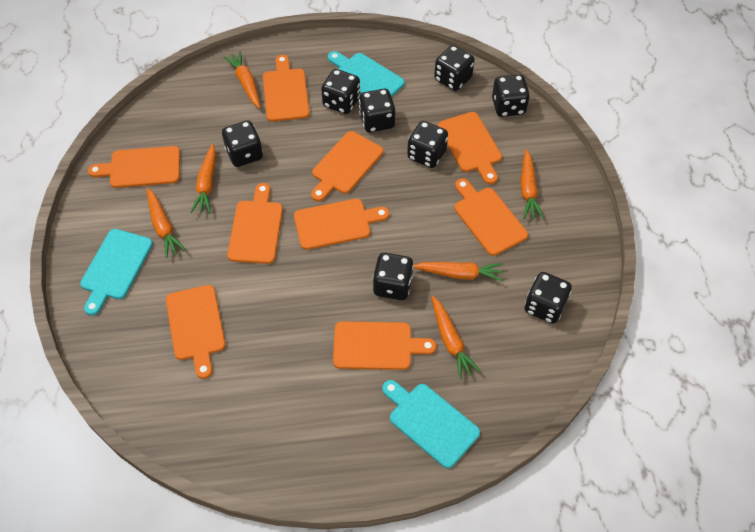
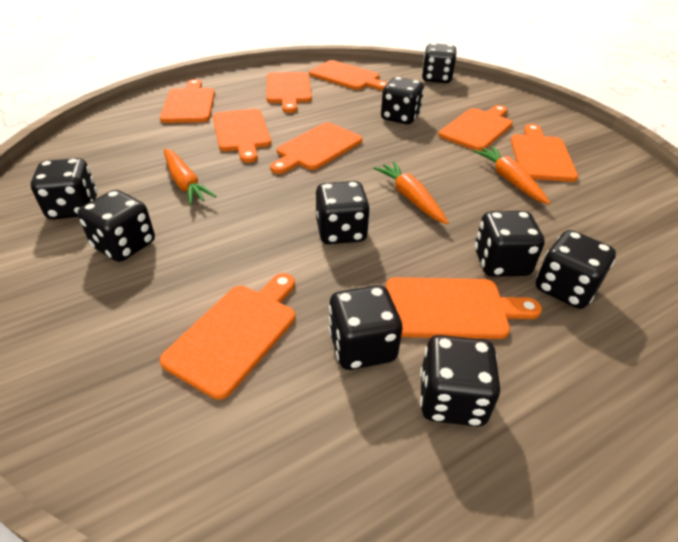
black dice: [222,120,263,167] [321,69,360,114] [359,89,395,132] [373,253,414,300] [407,121,448,168] [434,45,474,91] [492,75,530,117] [525,272,572,324] = 8 -> [31,158,97,220] [78,190,155,262] [316,181,370,244] [328,285,403,370] [381,77,424,124] [420,335,500,427] [422,43,457,83] [475,211,545,277] [536,230,616,309] = 9
orange carrot: [146,188,186,258] [190,144,216,213] [224,51,261,109] [413,262,504,282] [431,295,481,379] [520,149,544,219] = 6 -> [164,149,216,205] [373,162,449,224] [473,146,550,204] = 3
turquoise cutting board: [80,229,153,316] [328,51,405,97] [382,380,480,468] = 3 -> none = 0

